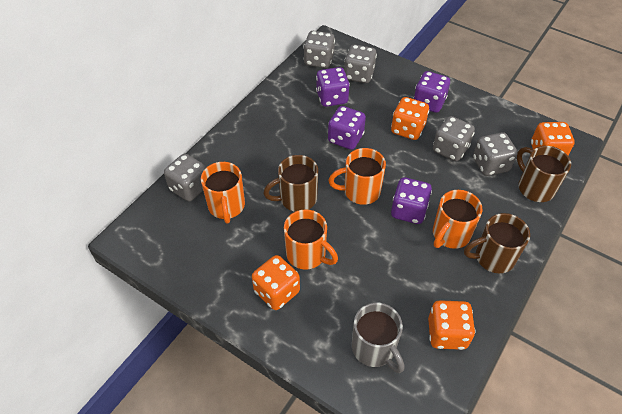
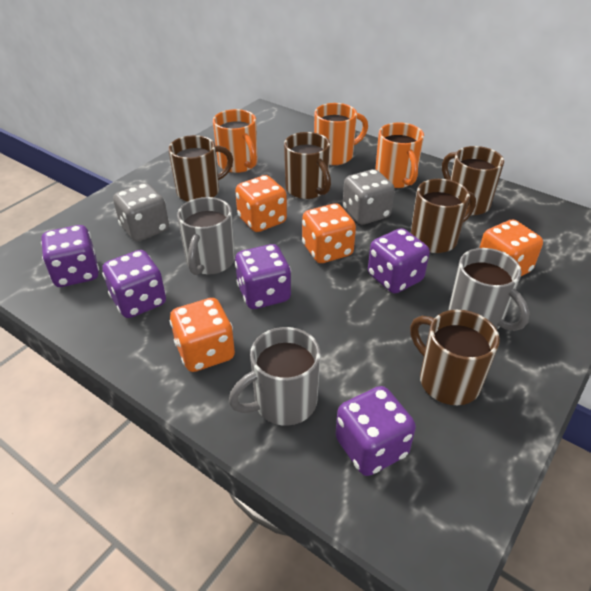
brown mug: [263,155,318,212] [464,213,530,273] [517,146,571,202] = 3 -> [168,135,233,202] [284,132,331,199] [410,310,500,405] [411,179,476,253] [442,146,504,215] = 5
grey dice: [164,154,206,201] [303,31,335,68] [344,44,377,83] [433,116,475,161] [473,132,518,176] = 5 -> [113,183,169,242] [343,169,395,225] = 2
grey mug: [352,302,404,373] = 1 -> [177,197,235,275] [229,327,321,426] [448,248,529,331] = 3
orange mug: [201,162,245,223] [284,209,338,270] [328,148,386,205] [433,190,482,249] = 4 -> [213,109,258,173] [314,103,368,165] [375,122,424,188] = 3
purple dice: [316,67,350,107] [328,106,366,150] [391,177,432,224] [413,71,450,113] = 4 -> [41,225,99,287] [102,250,166,318] [235,244,291,309] [335,386,416,476] [368,228,430,293] = 5

